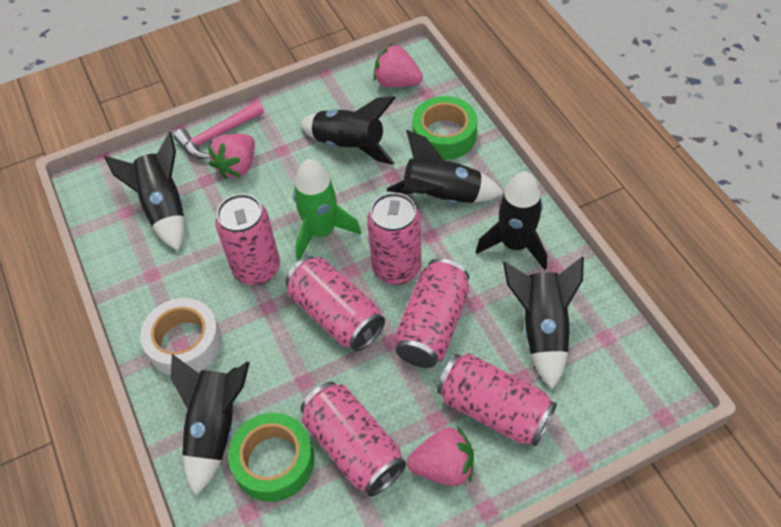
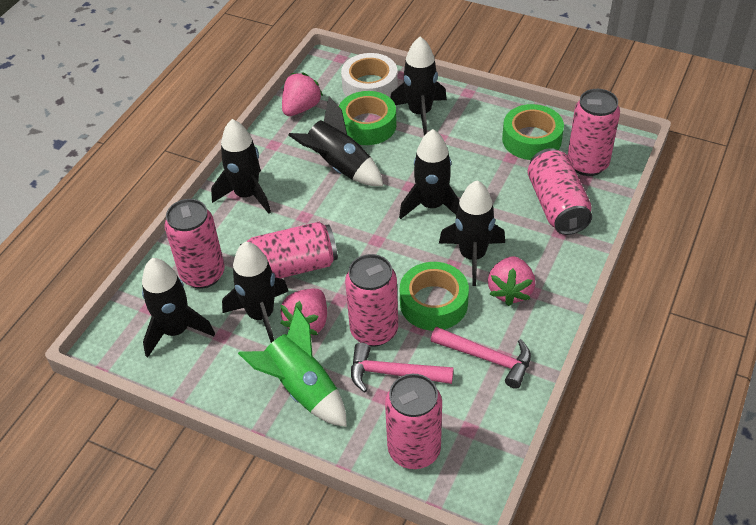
black rocket: [104,132,185,251] [171,354,250,496] [300,96,395,165] [387,130,504,203] [476,171,547,270] [503,257,584,389] = 6 -> [142,258,215,358] [211,119,271,214] [222,242,288,343] [288,97,383,186] [390,37,447,135] [399,129,460,219] [439,180,505,286] = 7
green tape: [228,413,314,502] [412,96,478,160] = 2 -> [339,91,396,145] [400,262,469,331] [502,104,564,160] = 3
pink hammer: [173,101,264,159] = 1 -> [351,342,454,392] [431,327,531,389] = 2

